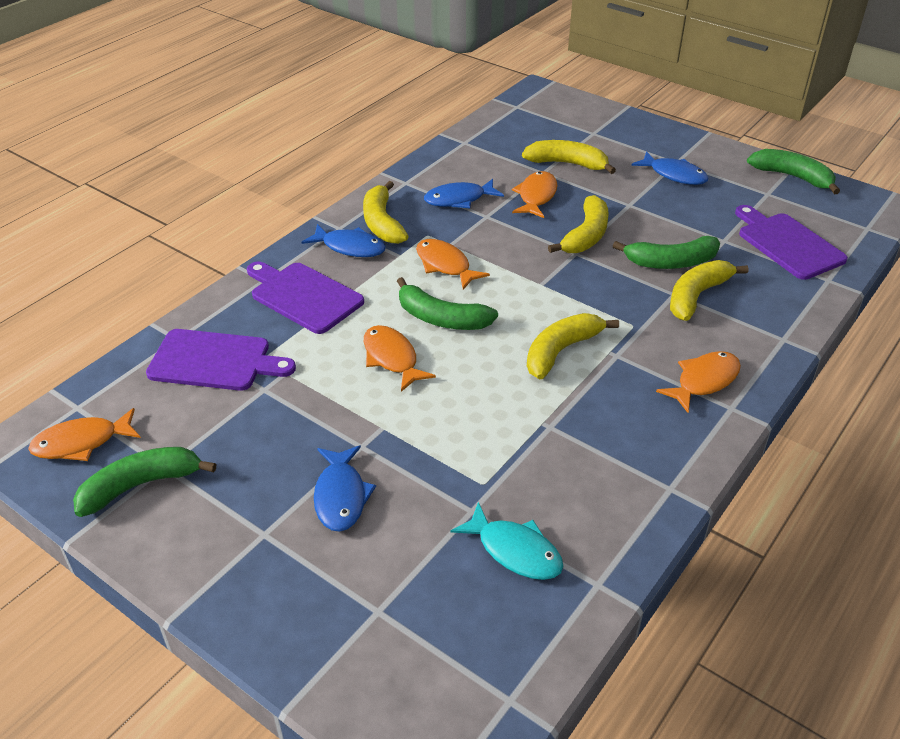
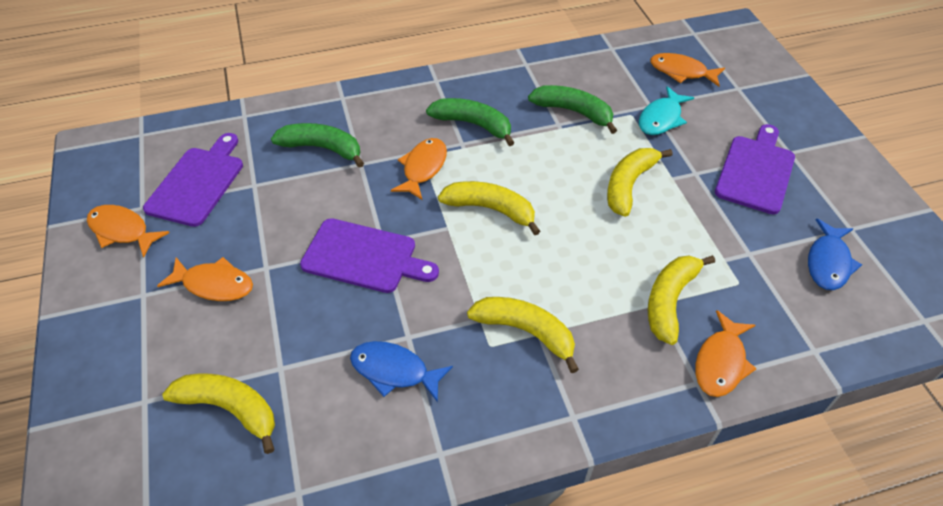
blue fish: [302,224,386,257] [314,445,376,532] [424,179,504,209] [631,151,709,185] = 4 -> [350,341,453,402] [808,218,862,290] = 2
green banana: [73,447,216,517] [397,277,498,330] [613,236,720,269] [747,149,840,194] = 4 -> [271,123,364,168] [426,98,514,146] [528,85,617,134] = 3

